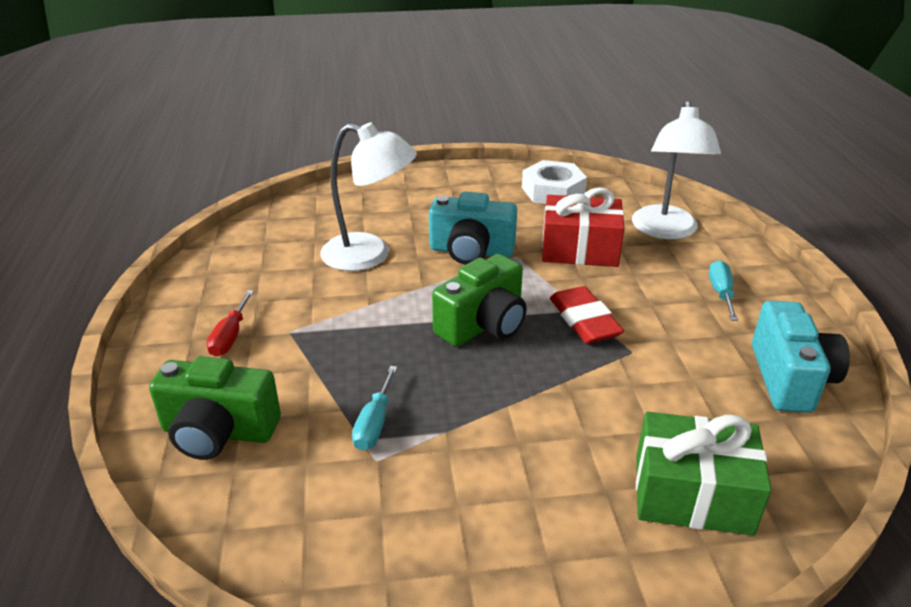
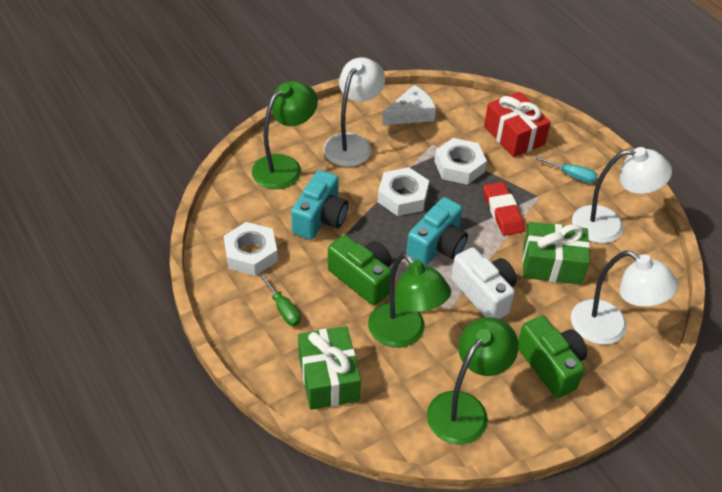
green gift: [636,412,771,536] = 1 -> [298,326,361,410] [523,222,590,285] = 2
green lamp: none = 0 -> [252,81,318,189] [368,253,451,348] [427,317,519,444] = 3
green screwdriver: none = 0 -> [259,274,301,326] = 1
red screwdriver: [206,290,254,357] = 1 -> none = 0
turquoise screwdriver: [352,366,397,451] [709,260,738,321] = 2 -> [536,156,597,183] = 1
white camera: none = 0 -> [451,247,517,319] = 1
white cheese: none = 0 -> [382,85,436,125] = 1
white lamp: [320,122,417,271] [632,100,721,239] = 2 -> [323,57,385,167] [571,251,678,345] [572,147,672,243] = 3
white nut: [522,160,587,204] = 1 -> [224,222,278,276] [377,167,429,216] [434,138,487,185] = 3

